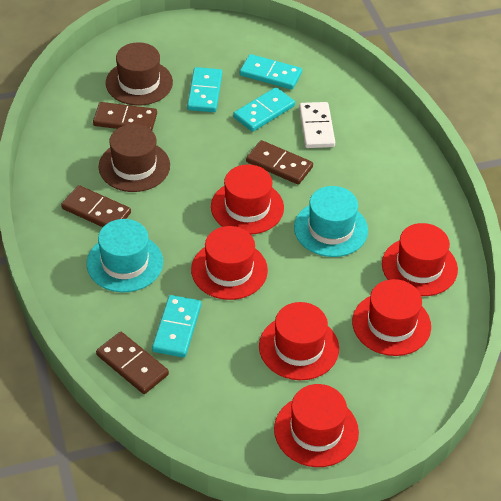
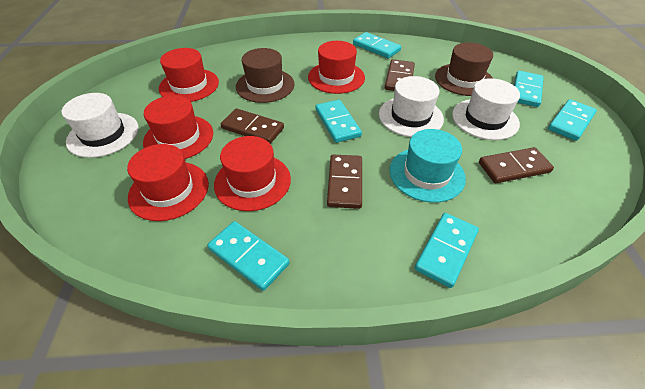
red hat: [191,226,268,300] [211,164,284,234] [259,302,339,380] [274,384,359,467] [352,279,431,356] [382,223,458,296] = 6 -> [127,144,209,221] [143,95,213,159] [159,48,219,102] [214,136,291,211] [308,41,365,94] = 5
turquoise domino: [152,295,201,358] [187,67,222,112] [233,87,295,132] [240,54,302,90] = 4 -> [207,221,290,291] [315,100,362,143] [353,32,401,58] [415,213,479,288] [514,71,544,107] [548,99,597,141] = 6
turquoise hat: [87,219,163,292] [294,186,368,257] = 2 -> [389,129,466,203] = 1
white domino: [299,102,335,148] = 1 -> none = 0
white hat: none = 0 -> [61,93,139,158] [379,76,444,137] [452,78,520,140] = 3

